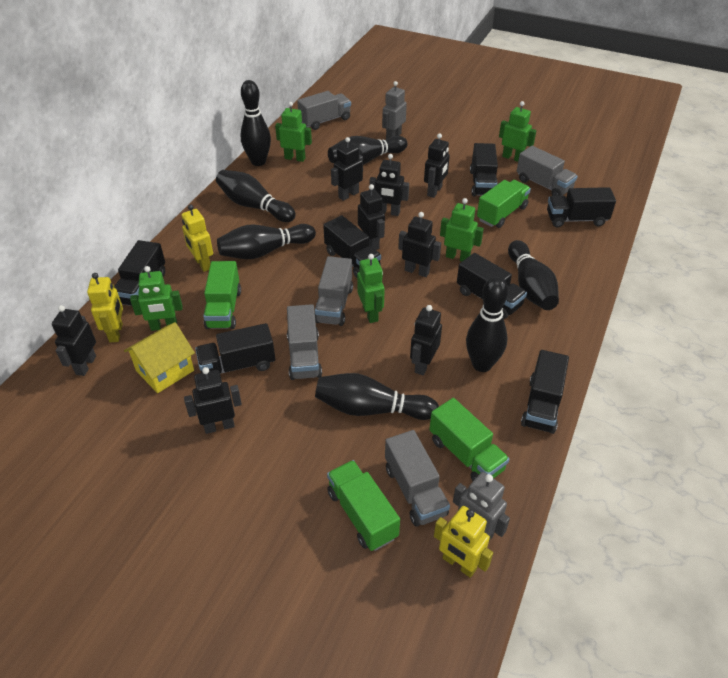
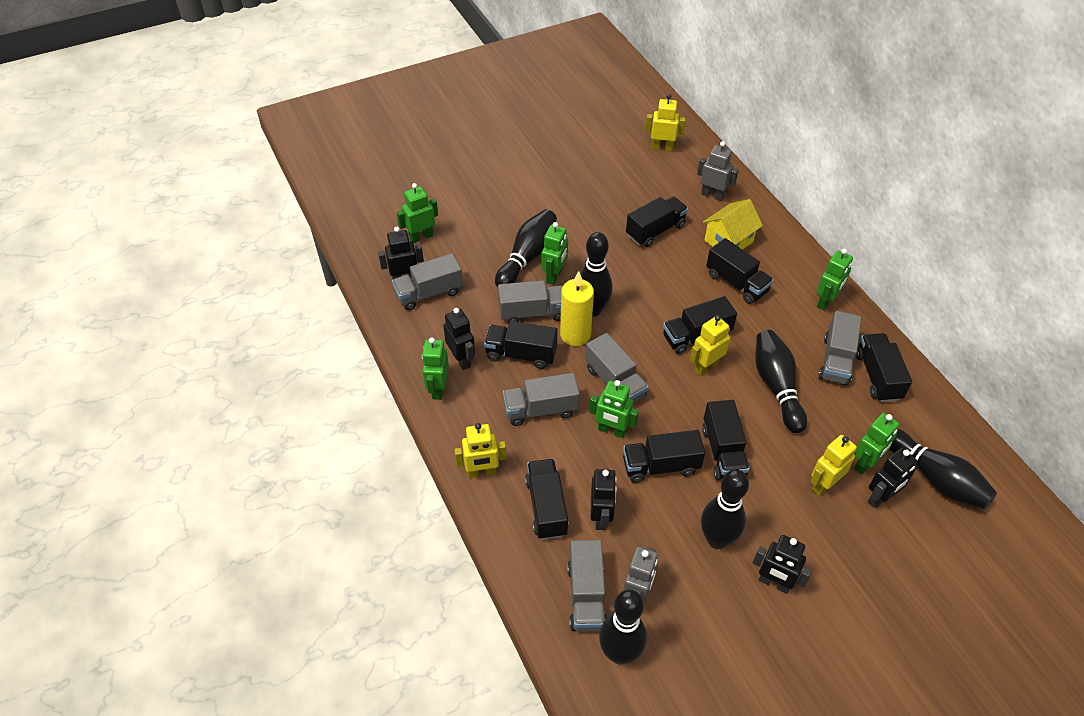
black bowling pin: [216,170,296,222] [217,224,316,259] [241,80,271,166] [315,373,439,420] [328,136,408,165] [466,276,509,372] [508,240,559,310] = 7 -> [495,209,557,287] [581,232,613,316] [599,589,647,665] [701,469,749,549] [756,330,807,433] [889,429,997,509] = 6
black robot: [52,305,96,376] [184,367,242,434] [331,137,363,201] [358,184,385,250] [369,154,409,216] [398,212,441,277] [410,305,442,375] [424,134,450,198] = 8 -> [378,227,424,279] [443,308,475,370] [590,469,617,530] [753,535,812,594] [868,448,917,508] = 5
black truck: [114,240,165,306] [195,323,275,374] [323,215,381,278] [457,253,527,319] [470,143,498,196] [521,350,569,434] [547,187,616,227] = 7 -> [484,321,558,369] [525,459,569,540] [623,430,705,483] [626,196,688,247] [663,296,737,354] [702,400,750,480] [706,238,774,304] [856,333,912,402] = 8
green robot: [130,266,183,331] [275,102,312,162] [357,254,385,323] [440,198,484,261] [499,101,536,162] = 5 -> [397,183,438,243] [422,337,449,400] [542,222,568,285] [589,380,639,438] [816,249,853,311] [854,413,899,474] = 6
green truck: [203,261,241,329] [327,460,400,551] [429,398,509,481] [477,180,531,228] = 4 -> none = 0
grey truck: [287,304,322,380] [297,91,351,130] [315,256,353,326] [385,430,450,527] [517,146,578,196] = 5 -> [392,253,463,310] [498,280,563,324] [503,373,580,426] [567,540,607,632] [585,333,649,403] [819,311,861,386] = 6
yellow candle: none = 0 -> [560,271,594,346] = 1
yellow robot: [87,273,123,342] [182,204,213,272] [434,506,493,578] = 3 -> [454,423,506,478] [645,94,685,151] [690,315,730,376] [810,435,857,496] = 4

